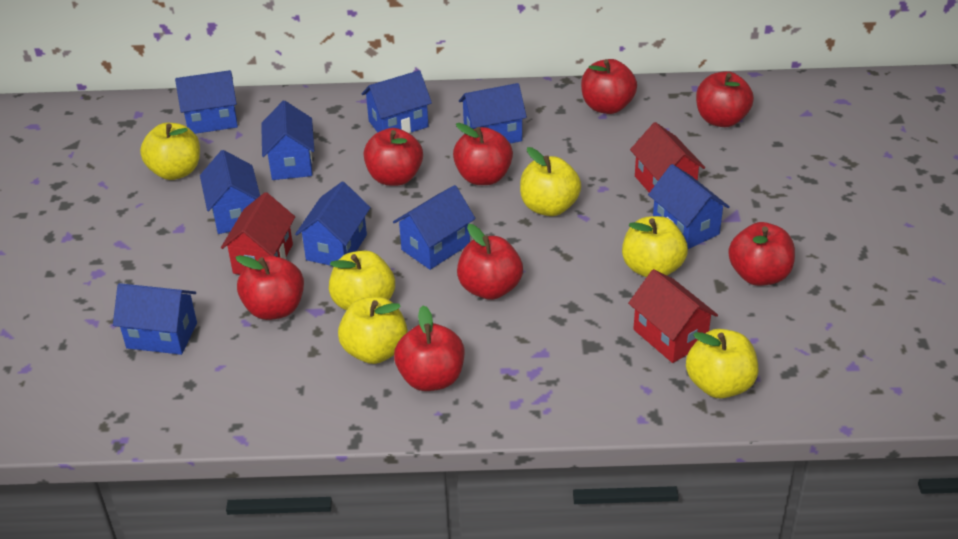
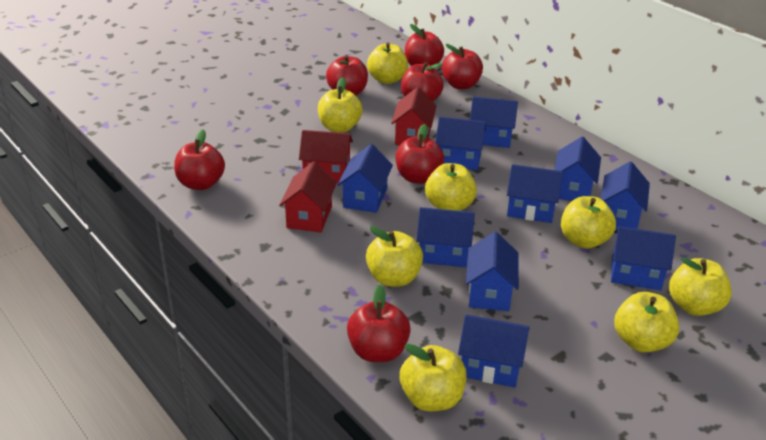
blue house: [113,283,197,355] [175,70,238,134] [200,150,260,234] [261,100,314,180] [295,182,371,266] [362,70,432,134] [393,185,476,270] [459,83,527,144] [648,164,730,249] = 9 -> [337,144,393,213] [416,207,475,267] [435,117,486,170] [458,314,529,388] [466,232,519,311] [470,97,518,148] [507,164,563,223] [554,137,601,201] [601,161,650,229] [611,226,676,290] = 10
red apple: [235,255,304,320] [364,128,423,186] [394,305,464,391] [453,123,513,185] [457,224,523,300] [581,59,637,114] [696,71,754,127] [728,222,795,286] = 8 -> [174,129,225,190] [326,55,368,96] [347,285,411,362] [395,124,444,184] [401,62,444,101] [405,24,444,66] [442,44,483,89] = 7
yellow apple: [140,123,200,180] [329,251,395,311] [338,297,408,364] [520,147,581,216] [622,216,688,277] [686,329,758,399] = 6 -> [318,77,362,133] [366,226,423,287] [367,42,408,84] [399,344,467,411] [425,163,477,211] [561,196,616,249] [614,292,679,353] [669,257,732,316] = 8

